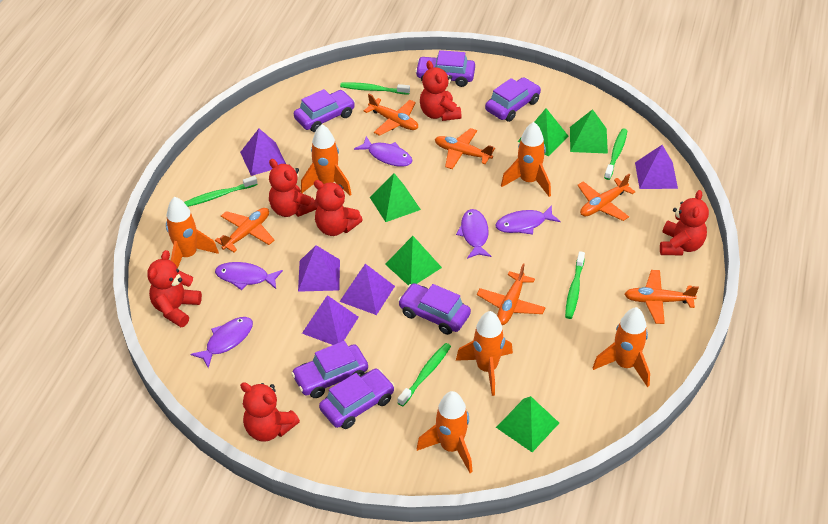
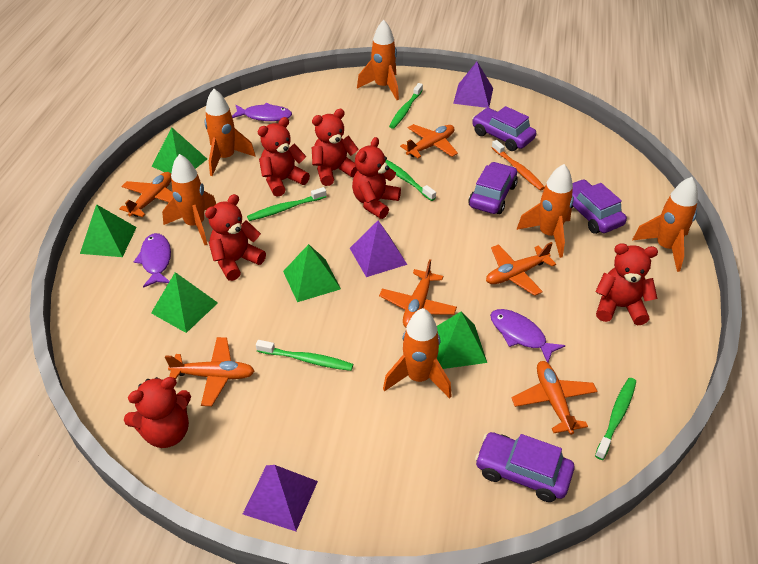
orange toothbrush: none = 0 -> [492,140,545,190] = 1
purple car: [291,341,368,398] [294,89,355,132] [319,369,395,429] [398,283,471,335] [415,50,475,87] [485,77,541,122] = 6 -> [469,162,518,214] [472,106,536,151] [475,432,574,502] [571,179,627,234] = 4
purple fish: [191,317,253,368] [215,262,283,290] [354,136,413,167] [456,209,491,259] [495,205,560,235] = 5 -> [134,233,171,288] [232,103,292,121] [490,309,565,363] = 3
purple pyramid: [240,129,286,176] [298,245,340,292] [302,295,359,345] [339,264,395,315] [635,145,678,189] = 5 -> [243,465,318,531] [350,221,407,277] [453,62,493,108] = 3

